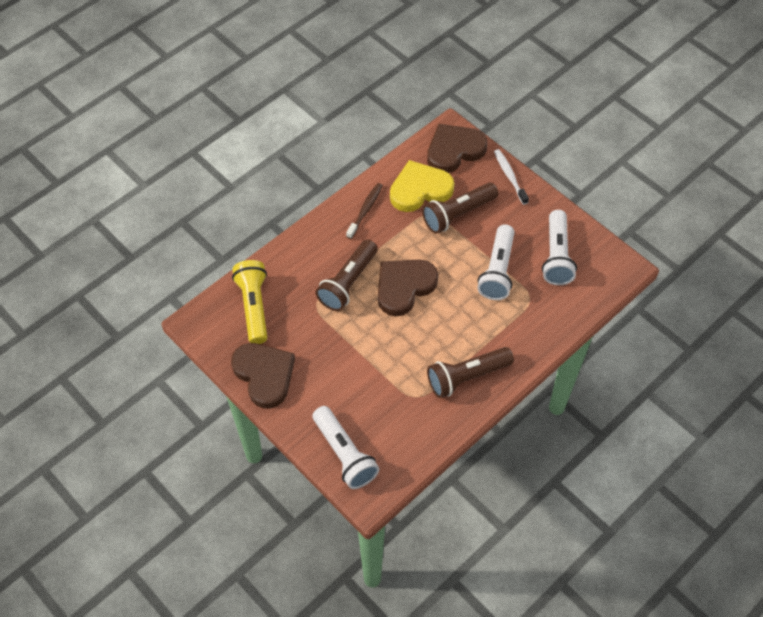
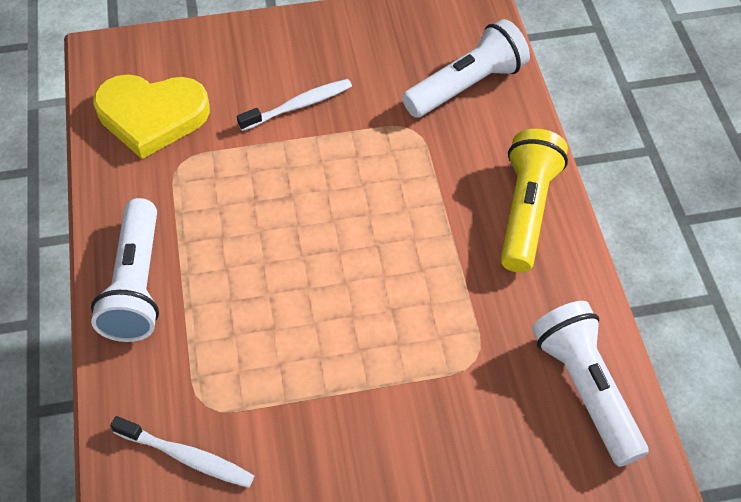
brown flashlight: [315,240,378,311] [422,183,498,234] [427,347,514,398] = 3 -> none = 0
brown heart: [231,343,295,409] [378,259,438,316] [427,124,487,173] = 3 -> none = 0
brown toothbrush: [346,183,383,239] = 1 -> none = 0
white toothbrush: [494,149,529,205] = 1 -> [110,416,254,488] [237,79,352,131] = 2

